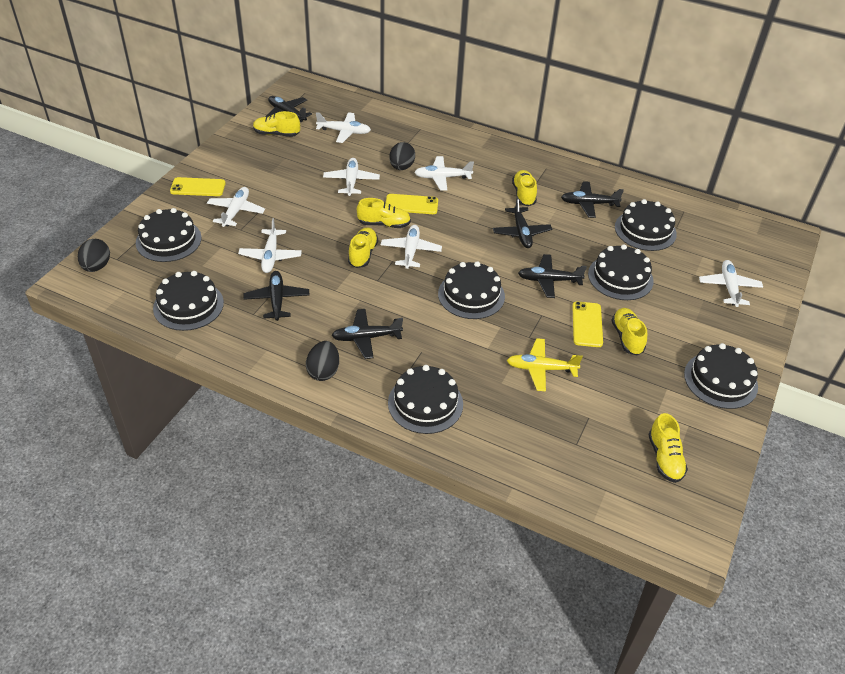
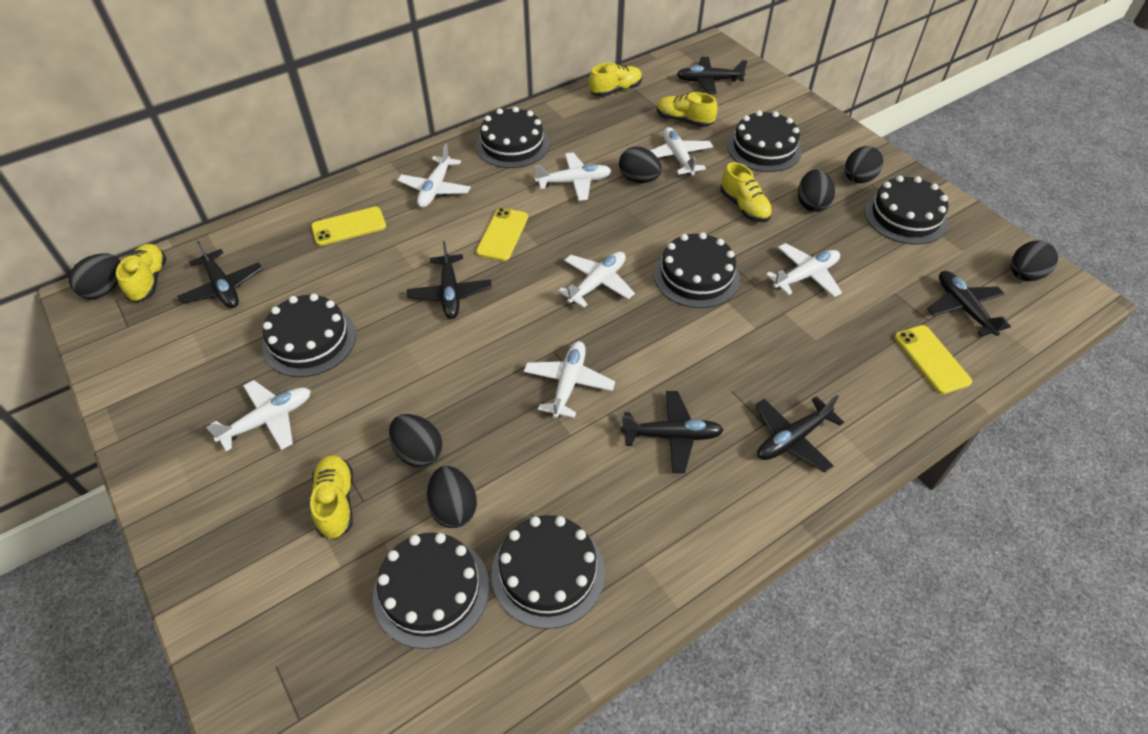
black egg: [78,239,110,272] [306,341,339,381] [389,142,415,170] = 3 -> [69,253,121,299] [389,414,443,467] [427,466,477,528] [619,147,662,183] [798,169,835,212] [845,146,883,183] [1011,240,1058,281] = 7
yellow plane: [507,338,583,391] = 1 -> none = 0
yellow shoe: [253,111,300,137] [348,227,378,268] [357,198,411,228] [512,170,537,206] [611,308,647,356] [648,413,688,483] = 6 -> [116,244,167,302] [310,455,353,540] [589,63,642,97] [657,92,718,127] [721,162,773,222] = 5

